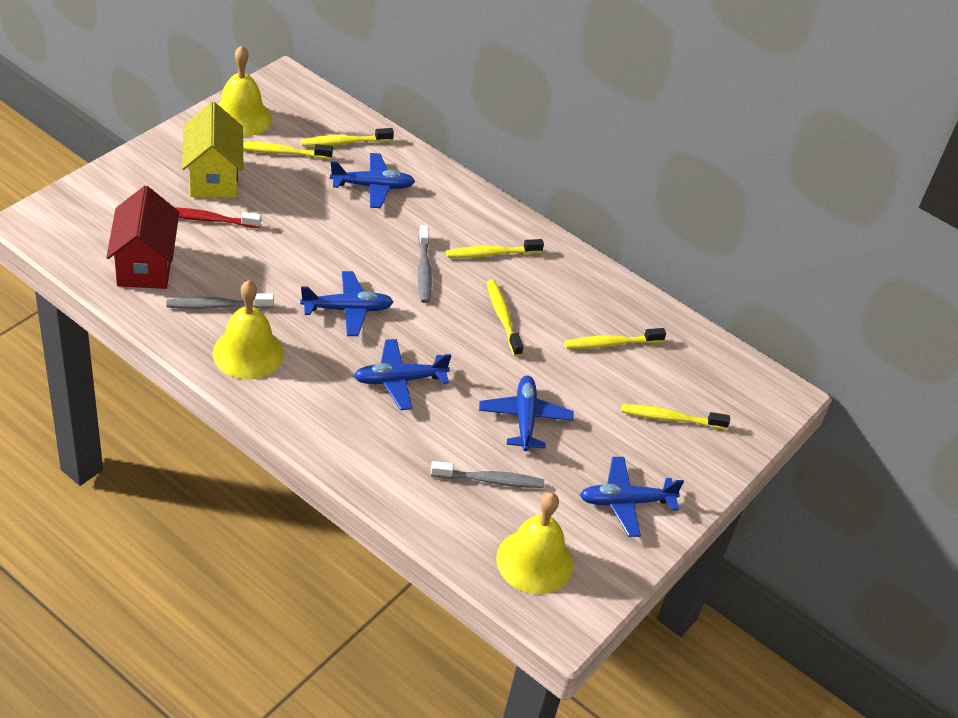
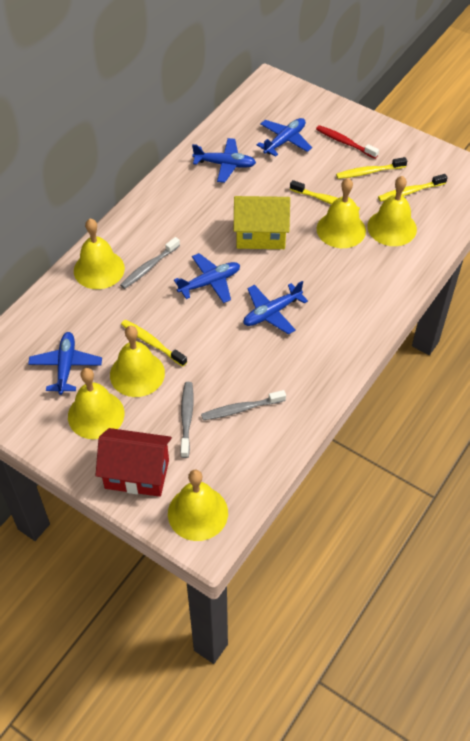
yellow bell: [213,280,284,380] [219,45,272,137] [496,493,573,594] = 3 -> [68,368,125,439] [74,219,125,289] [110,326,165,397] [168,470,228,541] [316,178,366,248] [367,176,417,246] = 6
yellow toothbrush: [243,142,333,159] [301,128,394,146] [446,239,544,258] [487,280,523,357] [564,328,666,349] [621,404,730,429] = 6 -> [121,320,187,366] [290,180,360,211] [336,157,407,179] [378,174,448,202] = 4

